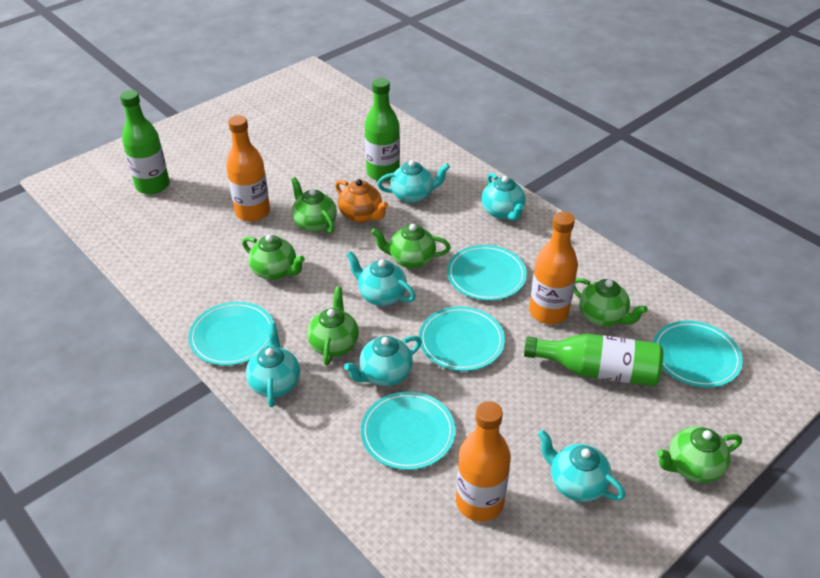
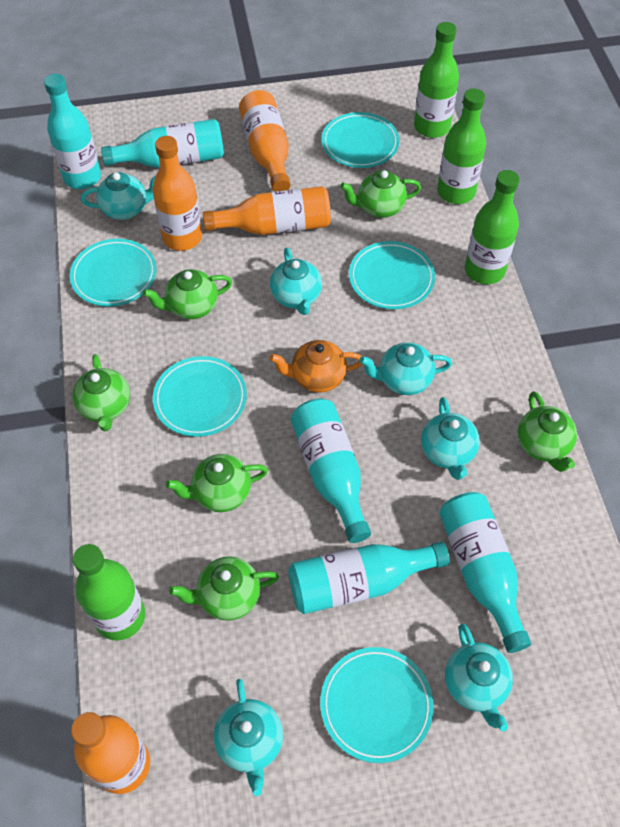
green bottle: [120,90,170,195] [365,78,400,181] [524,334,663,386] = 3 -> [73,544,145,641] [414,22,459,138] [437,89,487,204] [465,170,520,284] = 4
orange bottle: [226,115,270,222] [456,401,511,522] [529,212,578,324] = 3 -> [71,712,150,794] [153,136,202,251] [203,186,331,235] [239,90,291,192] = 4
turquoise bottle: none = 0 -> [44,74,101,189] [101,119,224,168] [288,542,450,614] [291,399,371,543] [439,492,531,653] = 5

